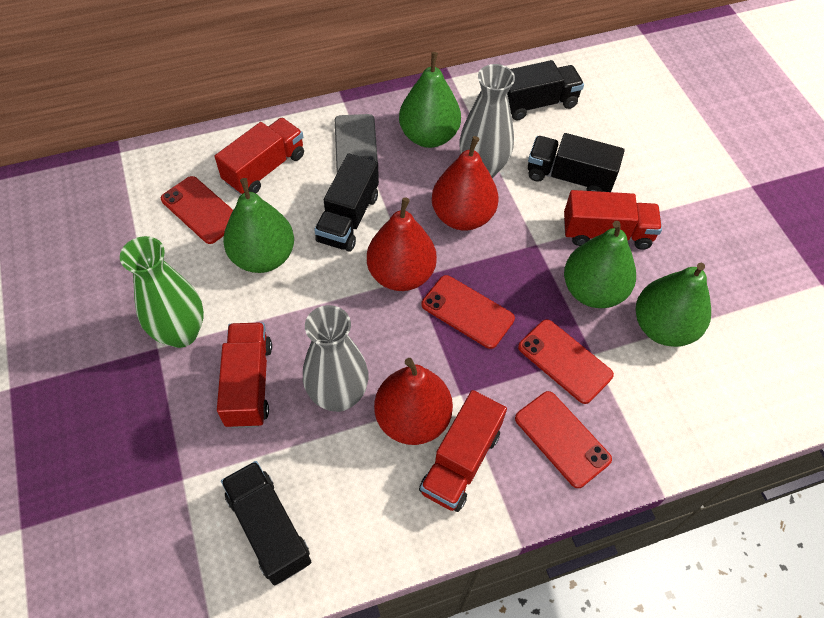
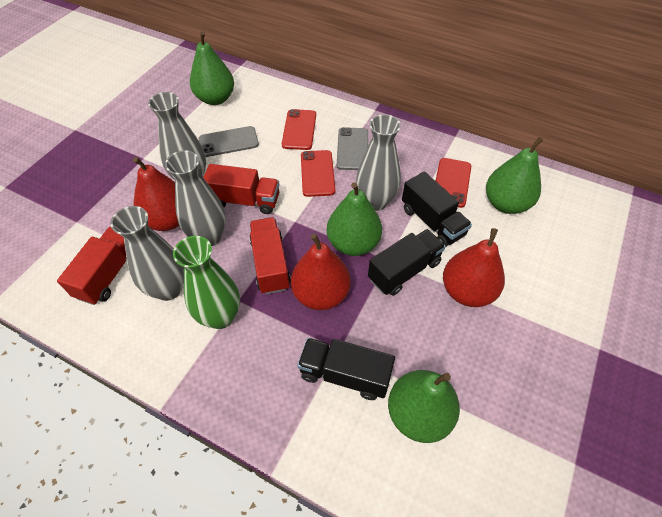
black truck: [221,461,311,586] [314,153,379,252] [507,60,584,120] [528,133,625,192] = 4 -> [297,338,395,400] [368,229,446,296] [402,172,472,247] = 3
grey phone: [335,114,378,173] = 1 -> [198,126,259,157] [337,127,368,170] = 2
grey vase: [303,305,369,412] [459,64,515,178] = 2 -> [110,206,184,301] [148,92,206,180] [165,150,226,246] [356,114,401,211] = 4
red phone: [161,176,233,244] [422,275,515,349] [515,391,612,488] [518,319,614,404] = 4 -> [282,109,316,150] [301,150,335,197] [436,158,471,208] = 3
red truck: [215,118,304,195] [217,323,272,428] [419,390,507,512] [564,190,662,250] = 4 -> [57,226,127,305] [203,164,279,214] [249,217,291,294] = 3

